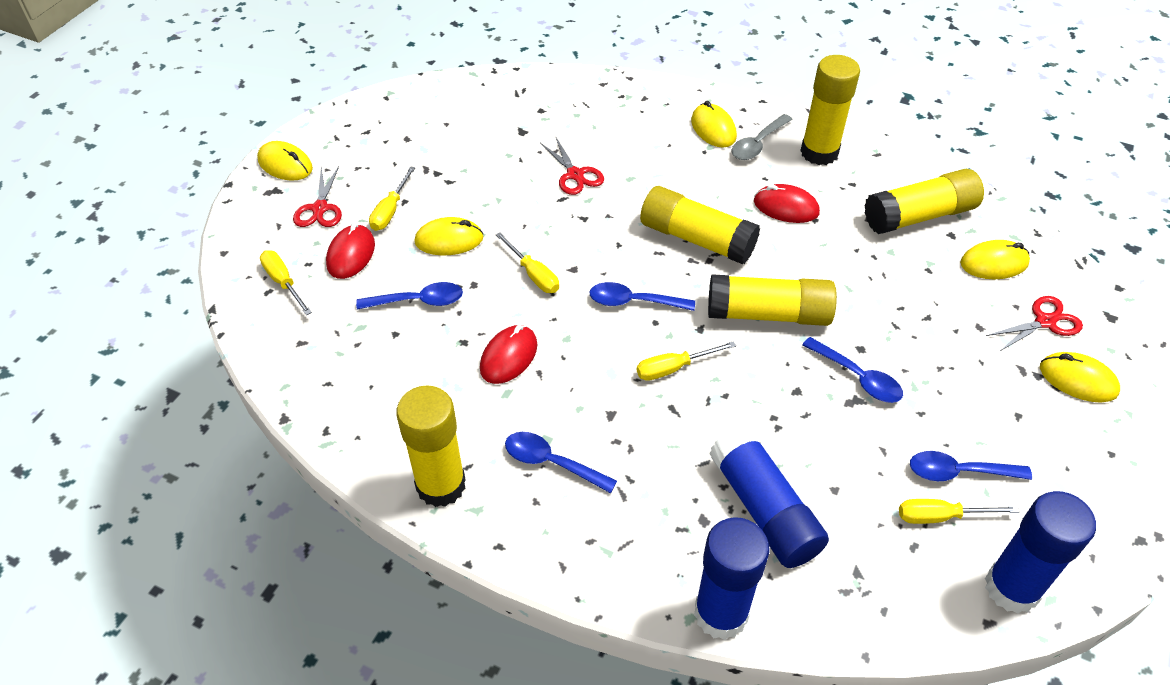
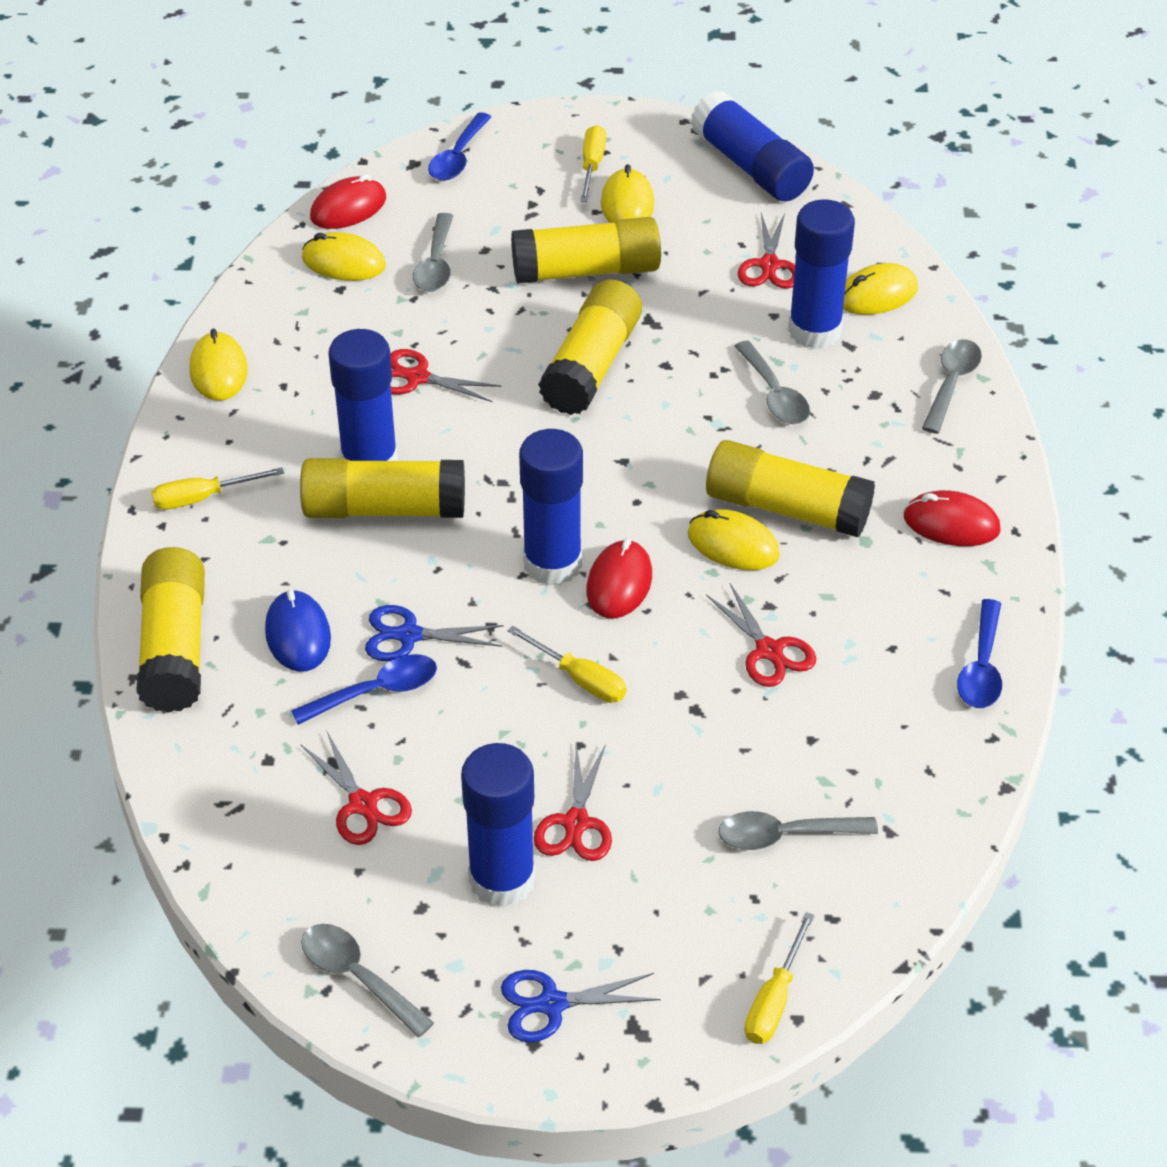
blue glue stick: [694,517,769,640] [709,426,829,568] [985,491,1096,614] = 3 -> [328,329,398,461] [461,743,535,908] [519,429,583,586] [690,91,814,202] [788,199,855,349] = 5
blue mouse: none = 0 -> [265,589,331,672] = 1
blue scissors: none = 0 -> [365,605,504,661] [501,970,660,1042] = 2
blue spoon: [356,282,463,310] [505,432,617,493] [589,282,695,311] [802,337,903,403] [910,451,1032,481] = 5 -> [291,654,437,725] [428,112,491,181] [957,599,1002,708] = 3
grey spoon: [732,114,793,160] = 1 -> [301,924,434,1038] [413,213,453,292] [719,811,878,850] [735,341,810,424] [922,339,982,434] = 5
red scissors: [293,166,342,227] [540,137,604,195] [986,296,1083,352] = 3 -> [301,730,412,845] [390,349,501,402] [534,743,612,861] [706,583,816,687] [738,213,795,289] = 5
yellow screwdriver: [260,250,312,315] [369,166,415,231] [496,232,559,293] [637,341,736,381] [899,499,1019,524] = 5 -> [151,467,284,510] [508,626,627,703] [580,125,606,202] [744,912,814,1044] = 4

